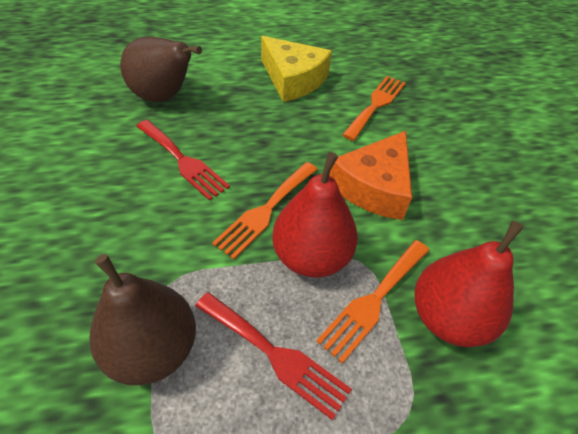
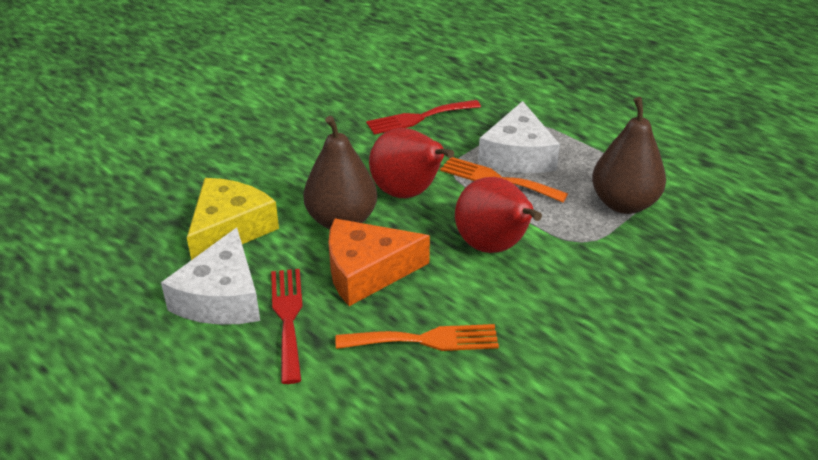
orange fork: [212,162,318,259] [316,240,430,363] [342,76,406,141] = 3 -> [336,324,499,351] [440,157,568,203] = 2
white cheese: none = 0 -> [161,228,260,325] [478,101,560,173] = 2

